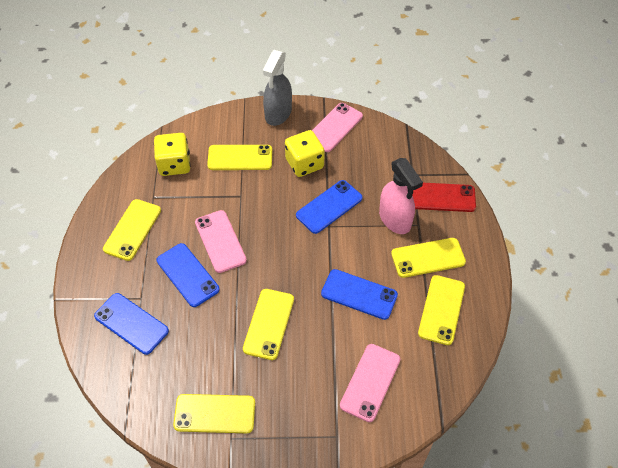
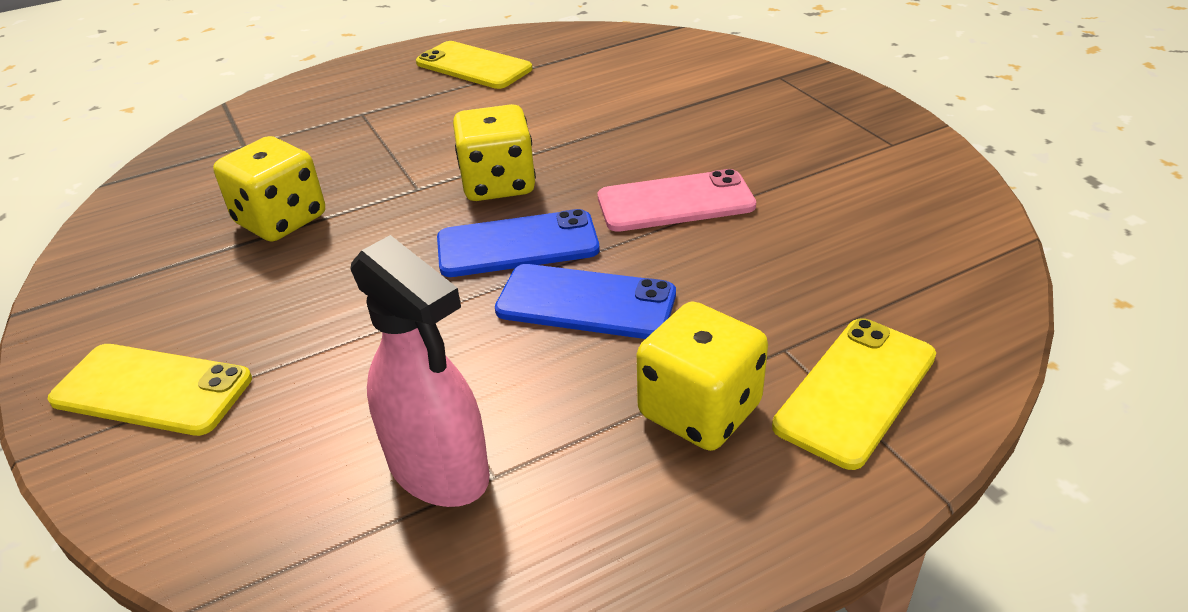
blue phone: [94,293,169,355] [156,243,220,307] [296,180,363,234] [321,269,398,320] = 4 -> [437,209,600,277] [495,264,676,339] = 2
grey spray bottle: [263,50,292,126] = 1 -> none = 0
pink phone: [195,210,247,273] [312,103,363,152] [340,344,400,422] = 3 -> [598,169,756,232] = 1
red phone: [412,183,476,212] = 1 -> none = 0
yellow dice: [154,133,191,176] [285,130,325,177] = 2 -> [213,136,325,242] [453,104,536,201] [637,301,768,451] = 3
yellow phone: [103,199,161,261] [173,394,255,433] [207,145,272,170] [243,289,294,360] [391,238,466,278] [418,275,465,345] = 6 -> [48,344,252,436] [416,41,533,89] [772,319,936,470] = 3

